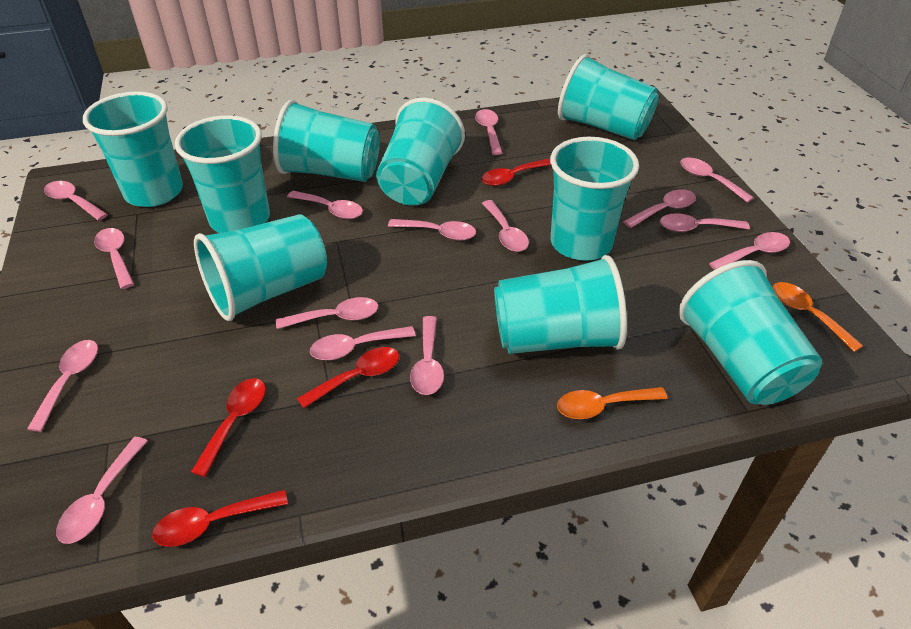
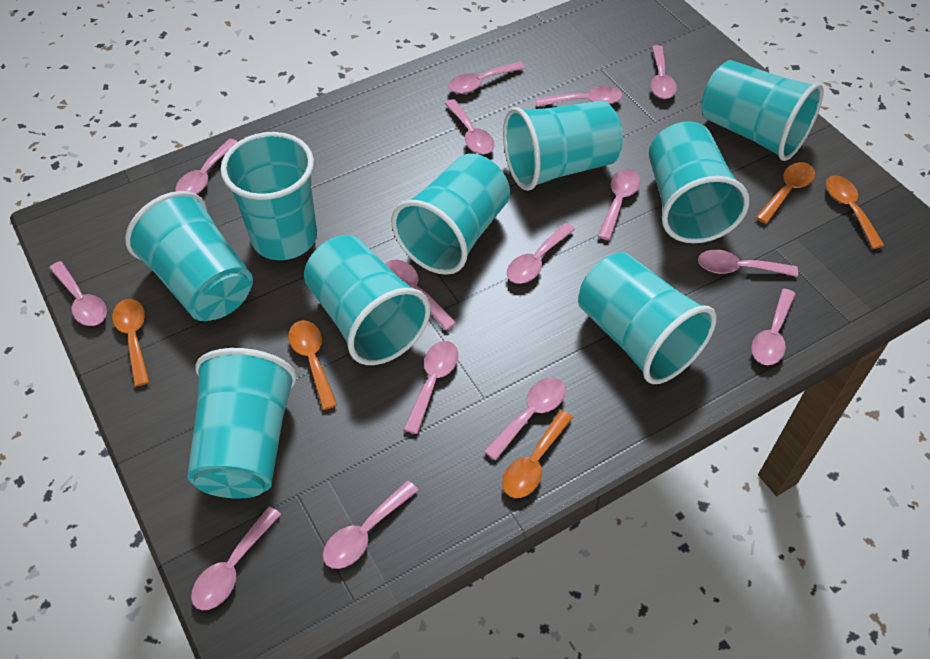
orange spoon: [557,387,668,419] [773,282,863,352] = 2 -> [112,299,149,387] [288,320,337,410] [502,410,573,498] [756,162,815,224] [826,175,885,249] = 5
red spoon: [152,490,288,547] [191,378,266,477] [297,347,399,409] [481,159,551,186] = 4 -> none = 0

